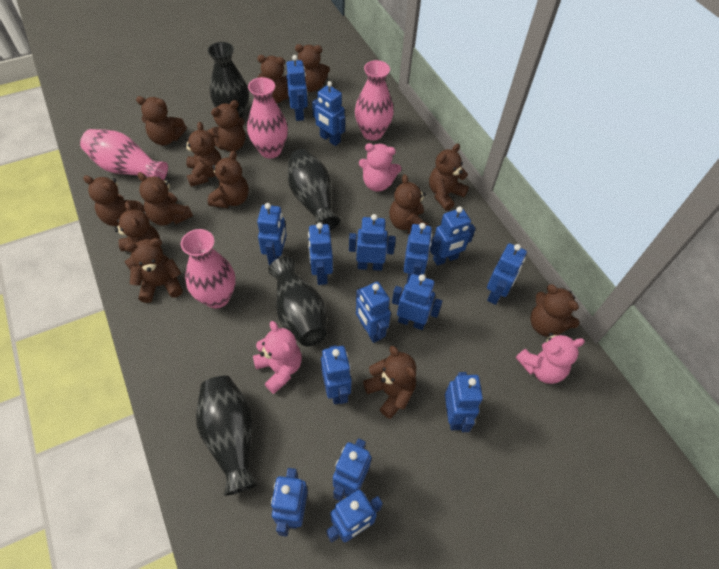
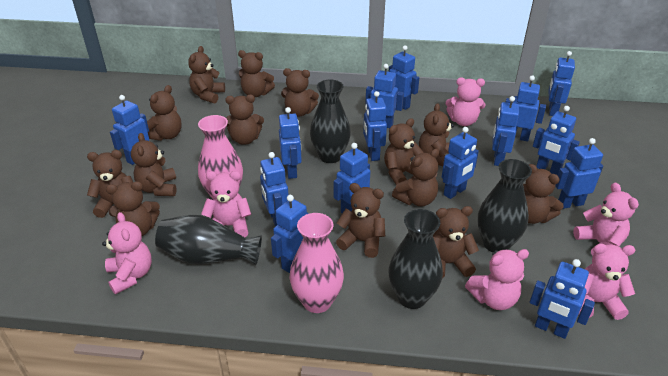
pink teddy bear: [253,321,302,394] [359,143,401,192] [516,333,585,384] = 3 -> [102,212,152,295] [201,171,251,237] [446,77,485,126] [465,249,529,310] [573,182,639,256] [578,244,635,320] = 6
pink vase: [80,129,168,180] [181,229,235,308] [247,77,288,158] [355,60,394,141] = 4 -> [198,115,243,199] [289,213,344,313] = 2

